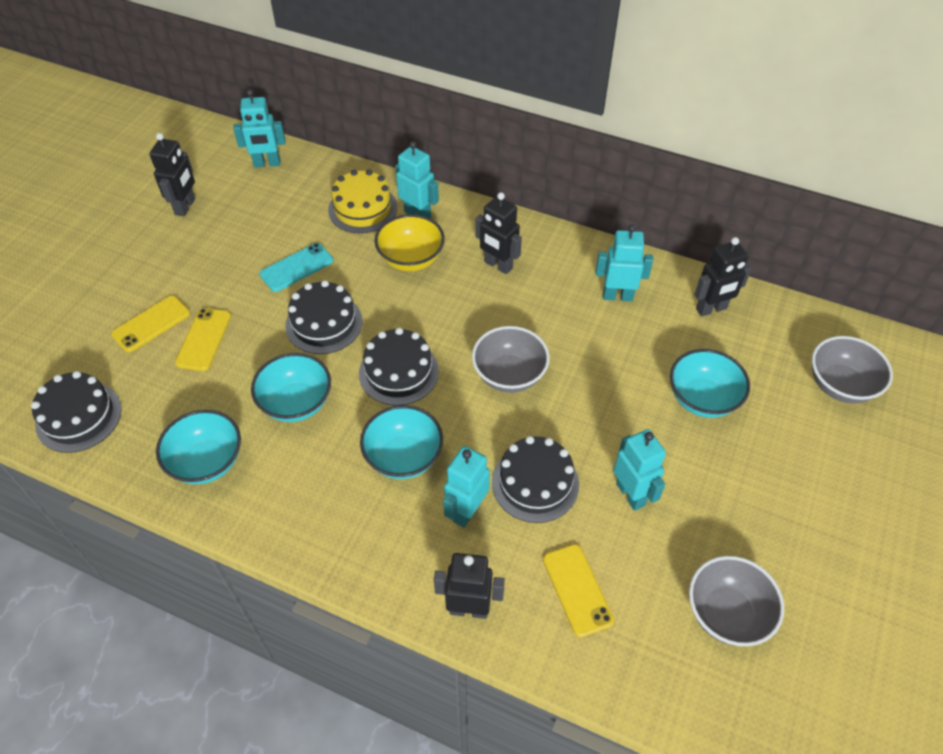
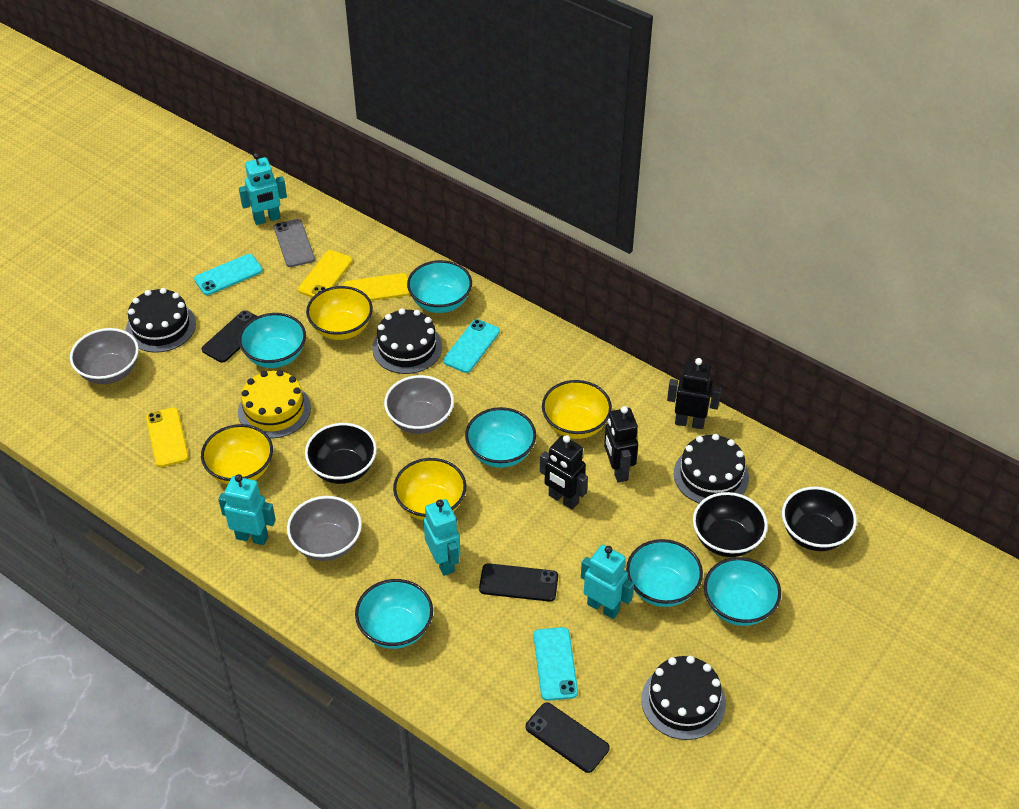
black bowl: none = 0 -> [305,423,377,484] [693,492,768,557] [782,487,857,551] = 3
black phone: none = 0 -> [202,310,257,363] [479,563,558,602] [525,702,610,773] = 3
black robot: [149,133,195,216] [434,553,505,619] [475,192,522,274] [694,237,752,317] = 4 -> [540,435,588,510] [604,406,638,483] [667,358,721,429] = 3
grey phone: none = 0 -> [274,219,315,267] = 1
turquoise bowl: [156,410,241,484] [251,353,331,422] [360,405,443,479] [670,349,750,418] = 4 -> [238,313,306,368] [355,579,433,649] [407,260,472,313] [465,407,536,468] [626,539,703,607] [704,557,781,626] = 6
turquoise phone: [260,243,333,292] = 1 -> [194,254,263,295] [443,319,500,373] [534,627,578,701] = 3
turquoise robot: [233,89,286,167] [395,141,439,219] [443,446,490,528] [596,224,653,301] [613,429,666,511] = 5 -> [218,474,276,545] [239,153,287,225] [423,499,460,576] [581,545,634,619] = 4
yellow bowl: [375,214,445,271] = 1 -> [201,424,273,484] [306,286,373,340] [393,458,466,520] [542,380,612,439] = 4

